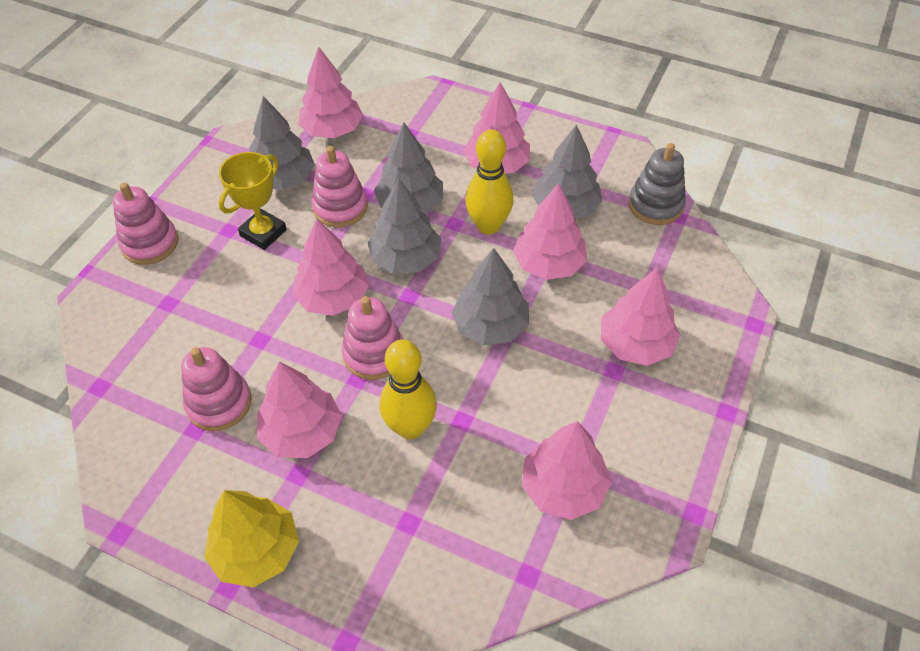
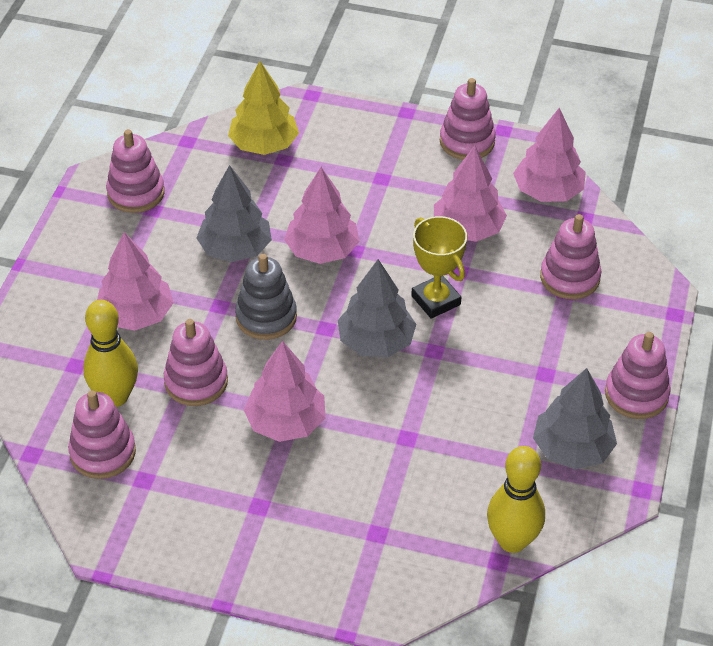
grey tree: [249,96,315,190] [368,178,441,274] [374,122,443,214] [452,248,529,345] [532,124,602,218] = 5 -> [196,165,272,262] [338,259,416,357] [533,368,617,469] = 3
pink stacking toy: [113,183,178,265] [181,347,252,431] [312,146,368,227] [341,296,403,380] = 4 -> [68,390,136,479] [106,129,165,213] [164,319,228,406] [440,78,496,160] [540,214,601,300] [605,332,671,419] = 6
pink tree: [257,361,342,458] [292,219,369,316] [298,46,363,138] [463,82,530,174] [513,183,587,280] [522,421,612,520] [601,267,680,366] = 7 -> [97,232,174,331] [244,341,326,442] [284,167,359,264] [434,146,507,242] [513,108,586,202] = 5

